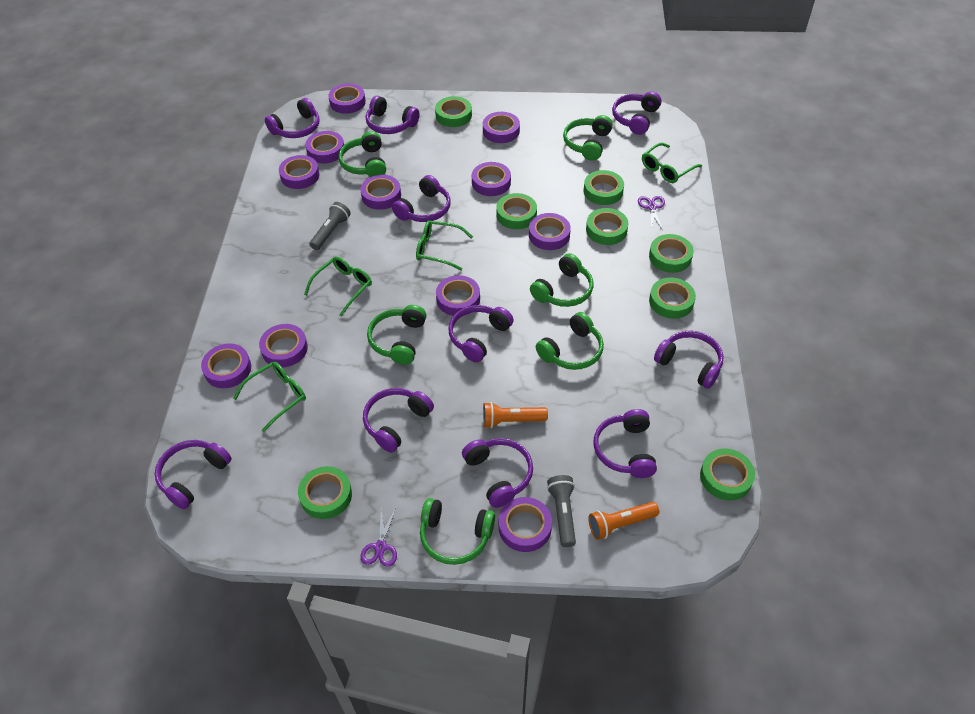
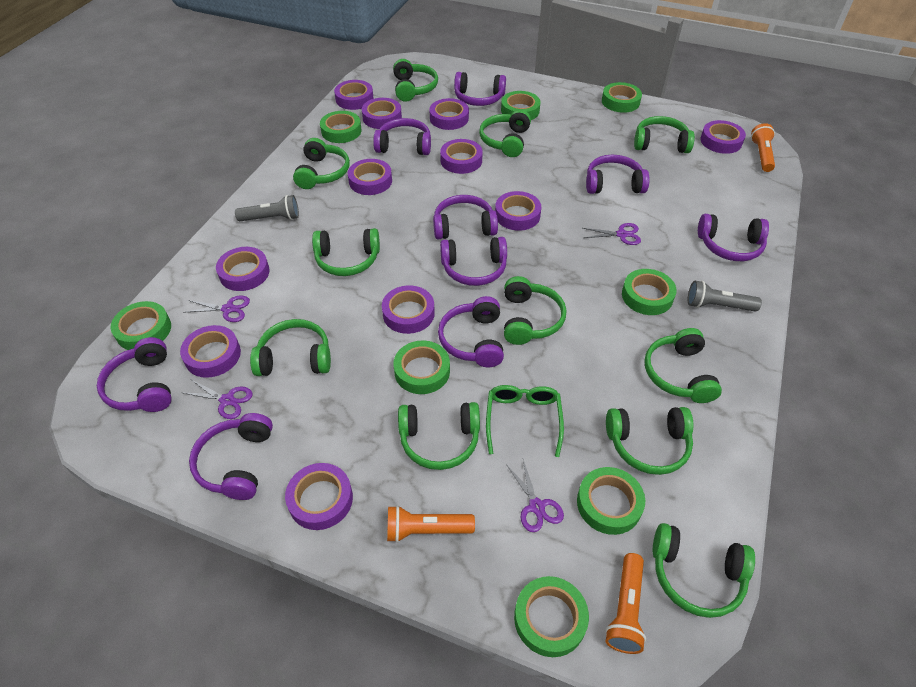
green glasses: [233,362,306,432] [304,257,372,317] [416,220,473,271] [642,143,702,183] = 4 -> [486,385,564,457] = 1
green headphones: [339,131,386,177] [367,305,426,365] [420,498,495,565] [530,253,593,307] [536,312,604,370] [563,115,613,161] = 6 -> [250,319,331,376] [293,138,350,189] [312,228,380,276] [393,59,438,102] [398,402,480,470] [479,110,531,157] [504,276,567,345] [606,407,693,475] [634,116,695,153] [644,328,722,403] [653,523,755,618] = 11
orange flashlight: [483,402,548,428] [589,502,659,540] = 2 -> [387,505,475,543] [605,553,646,654] [751,123,775,172] = 3
purple headphones: [155,440,232,509] [265,98,320,138] [363,388,434,453] [366,96,420,134] [392,175,451,222] [449,305,514,363] [462,438,533,508] [593,409,657,478] [612,91,662,135] [654,331,724,389] = 10 -> [97,337,172,412] [189,413,273,500] [373,118,431,155] [433,195,498,239] [438,296,504,367] [440,237,507,286] [454,72,506,106] [586,155,650,194] [698,214,769,261] = 9
purple scissors: [360,508,397,567] [638,196,665,230] = 2 -> [181,380,253,419] [183,295,250,322] [507,460,564,532] [583,223,641,245] = 4

